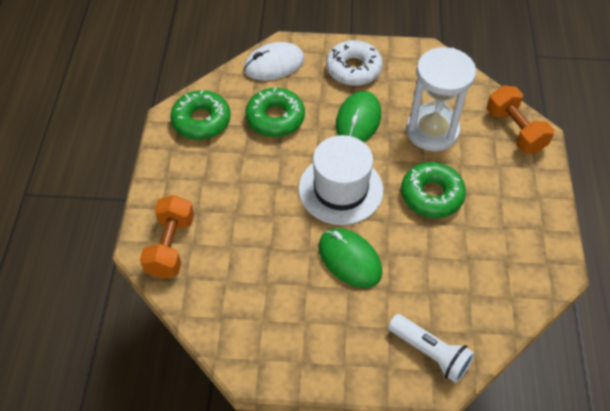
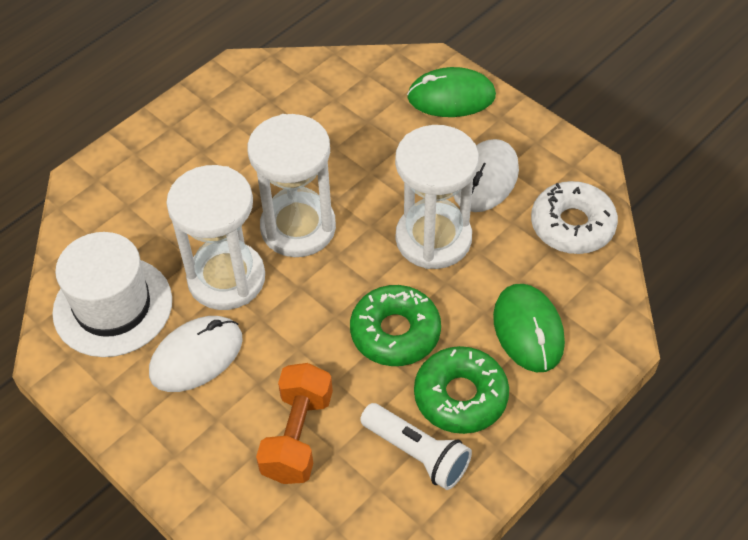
green donut: [170,90,230,140] [245,87,305,137] [401,162,466,218] = 3 -> [350,285,441,366] [414,346,509,434] = 2
orange dumbbell: [140,195,194,279] [487,85,554,153] = 2 -> [256,363,333,484] = 1
white hourglass: [406,47,476,151] = 1 -> [166,165,265,310] [248,114,336,257] [395,125,479,269] = 3
white mouse: [244,42,305,81] = 1 -> [149,316,243,392] [454,139,519,212] = 2

